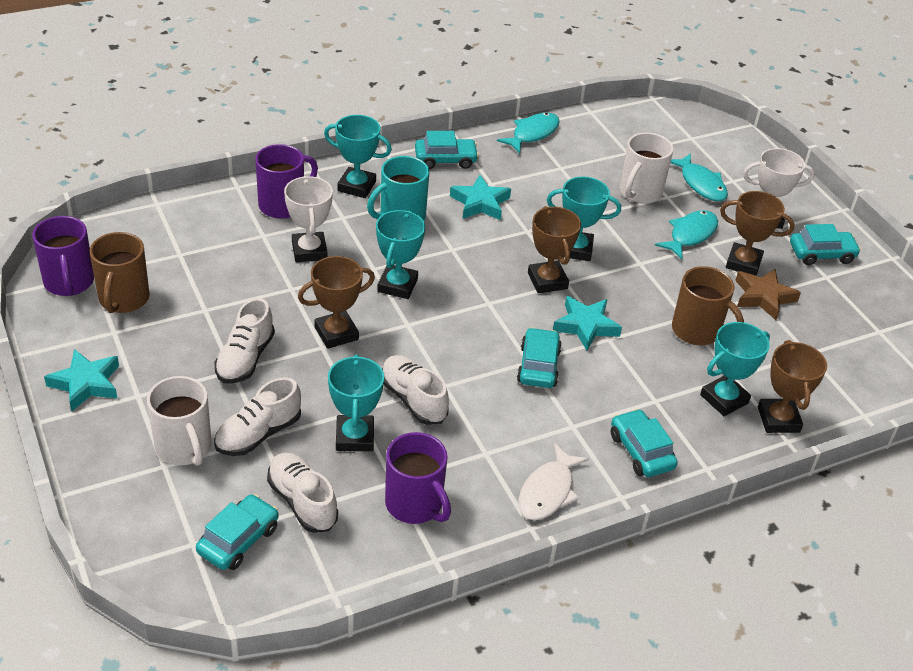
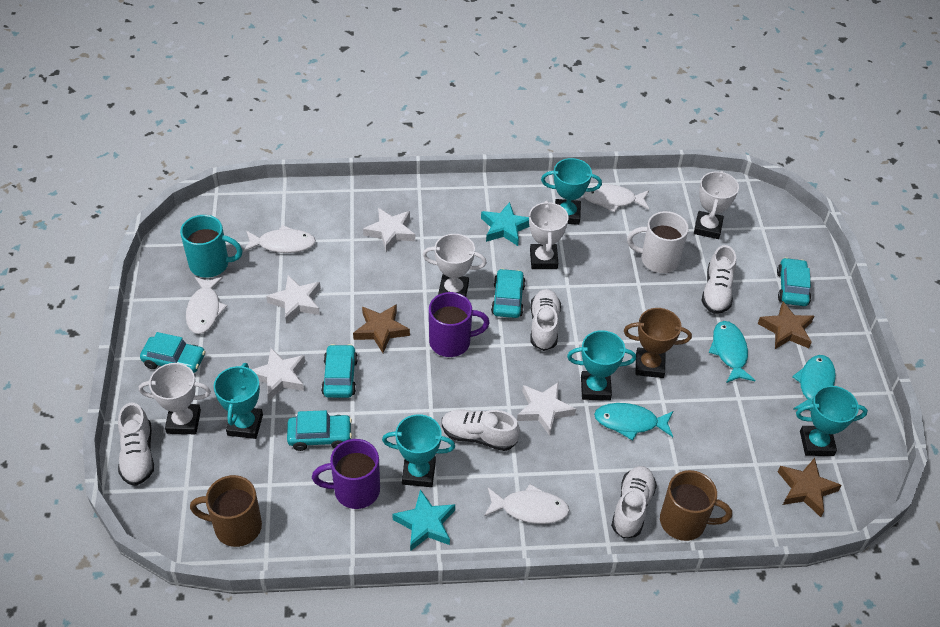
brown star: [735,269,801,320] = 1 -> [353,304,410,353] [758,302,814,349] [778,458,842,517] = 3
brown trophy: [298,256,375,349] [528,206,581,293] [720,191,795,276] [758,340,827,433] = 4 -> [624,308,692,378] = 1
purple mug: [32,216,94,296] [255,144,318,219] [385,432,451,524] = 3 -> [312,439,380,509] [429,292,490,357] = 2
turquoise star: [44,349,119,412] [450,175,511,220] [553,296,622,350] = 3 -> [392,489,455,551] [481,202,530,246] = 2
white fish: [518,443,589,520] = 1 -> [186,277,227,334] [243,225,316,253] [484,484,570,524] [582,184,649,212] = 4
white mug: [147,376,212,466] [620,132,674,204] = 2 -> [627,211,689,273] = 1
white shoe: [214,298,275,384] [214,377,301,456] [267,453,338,533] [382,355,449,425] = 4 -> [118,403,154,486] [442,409,520,451] [530,289,561,351] [611,466,657,539] [701,245,736,314] = 5
white star: none = 0 -> [252,348,305,400] [266,275,321,324] [363,208,415,252] [517,382,576,436] = 4
white trophy: [284,176,333,262] [743,148,815,229] = 2 -> [139,363,211,434] [423,234,487,297] [529,201,569,269] [694,171,739,239] = 4

